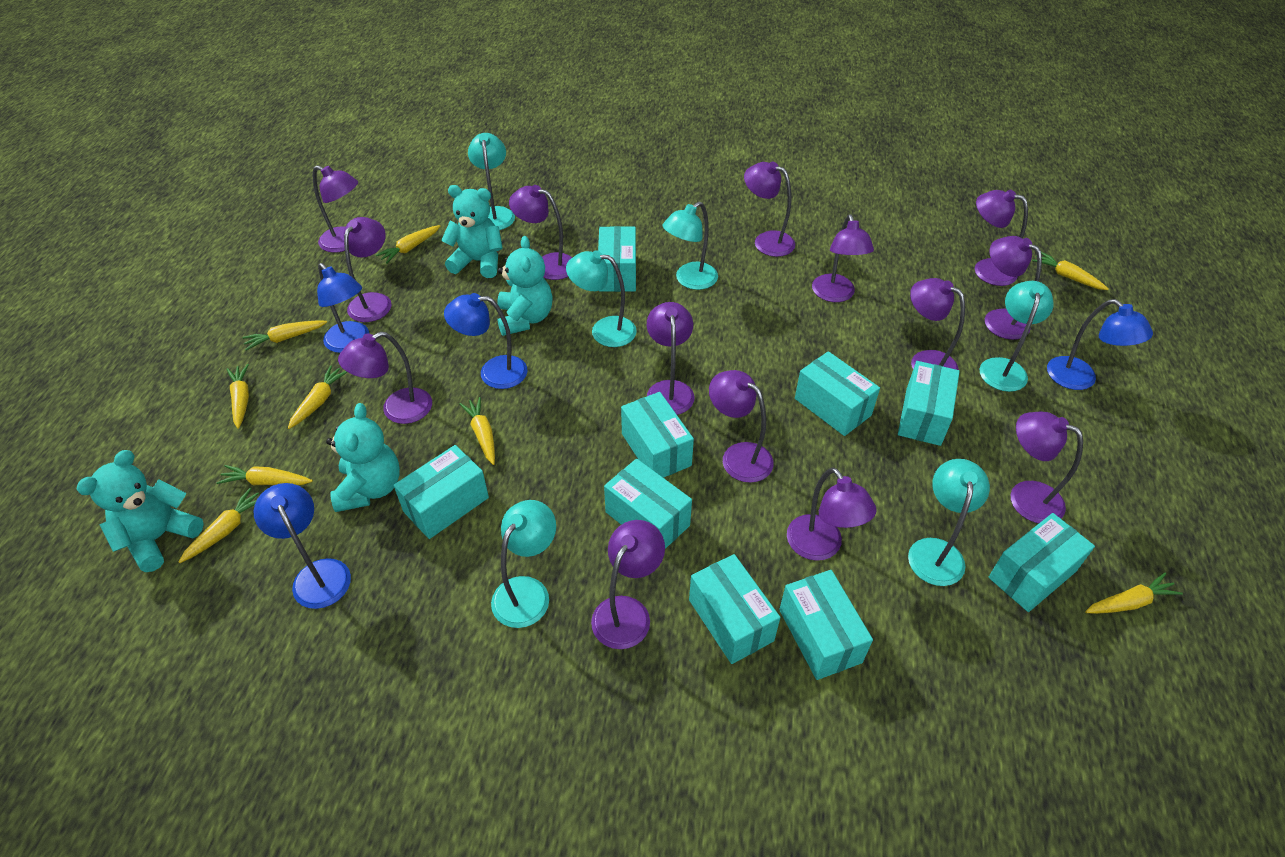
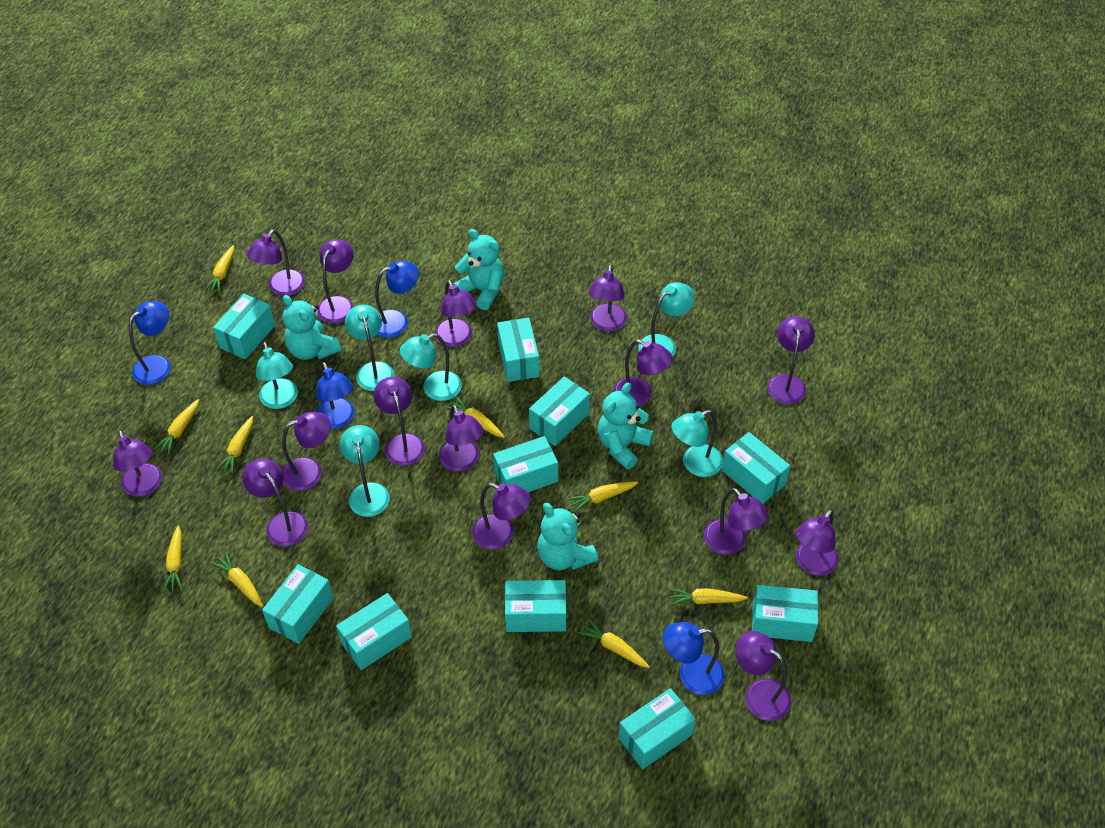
purple lamp: [313,165,358,253] [338,332,432,424] [344,217,392,322] [509,185,572,280] [591,520,665,649] [647,302,694,415] [709,370,774,483] [744,161,795,257] [787,468,877,561] [812,214,874,302] [910,278,965,370] [975,190,1028,286] [985,236,1042,340] [1010,412,1083,523] = 14 -> [113,430,162,497] [242,458,308,547] [247,229,305,296] [282,412,331,491] [317,239,354,324] [373,377,425,466] [435,280,477,347] [439,405,484,472] [472,483,531,550] [589,265,627,332] [613,340,673,407] [704,488,769,555] [735,631,791,721] [767,316,815,404] [795,509,839,576] = 15
turquoise box: [393,445,489,539] [598,226,636,292] [604,459,692,549] [621,392,694,478] [689,554,780,664] [779,570,873,680] [795,351,880,436] [898,361,960,446] [988,513,1095,612] = 9 -> [213,294,275,359] [262,564,334,644] [336,593,412,670] [493,436,558,492] [497,318,540,382] [505,580,566,632] [529,377,590,446] [619,688,696,769] [722,432,790,504] [752,585,818,642] = 10

